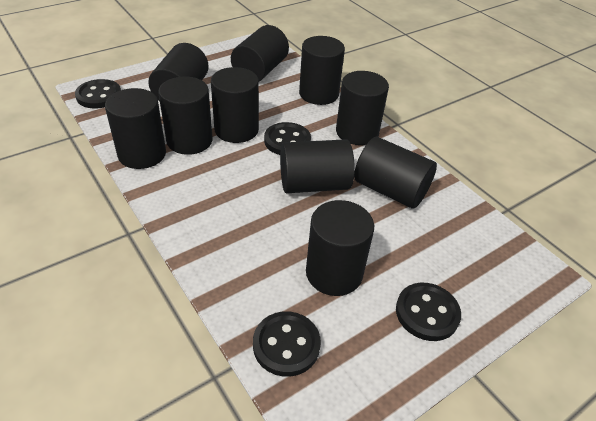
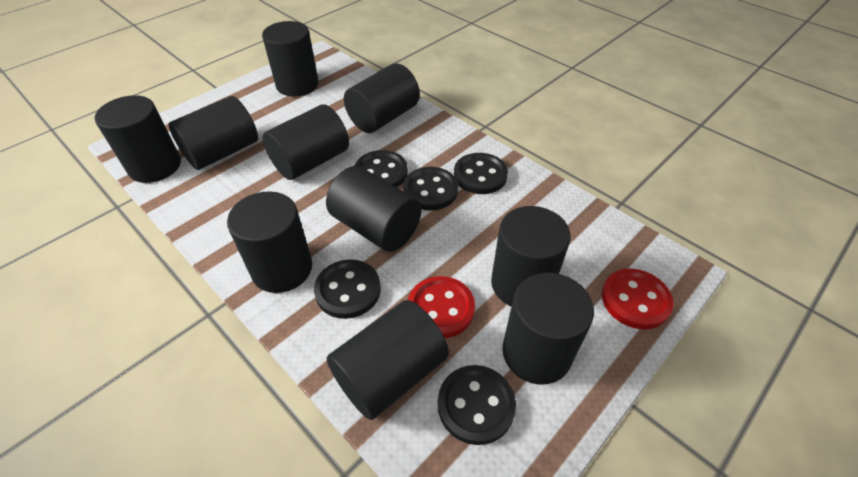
black button: [75,79,121,109] [253,311,321,377] [264,122,311,155] [396,283,461,341] = 4 -> [314,259,381,319] [355,150,408,187] [403,167,458,211] [438,365,516,445] [454,153,508,194] = 5
red button: none = 0 -> [408,276,475,338] [602,269,674,330] = 2

